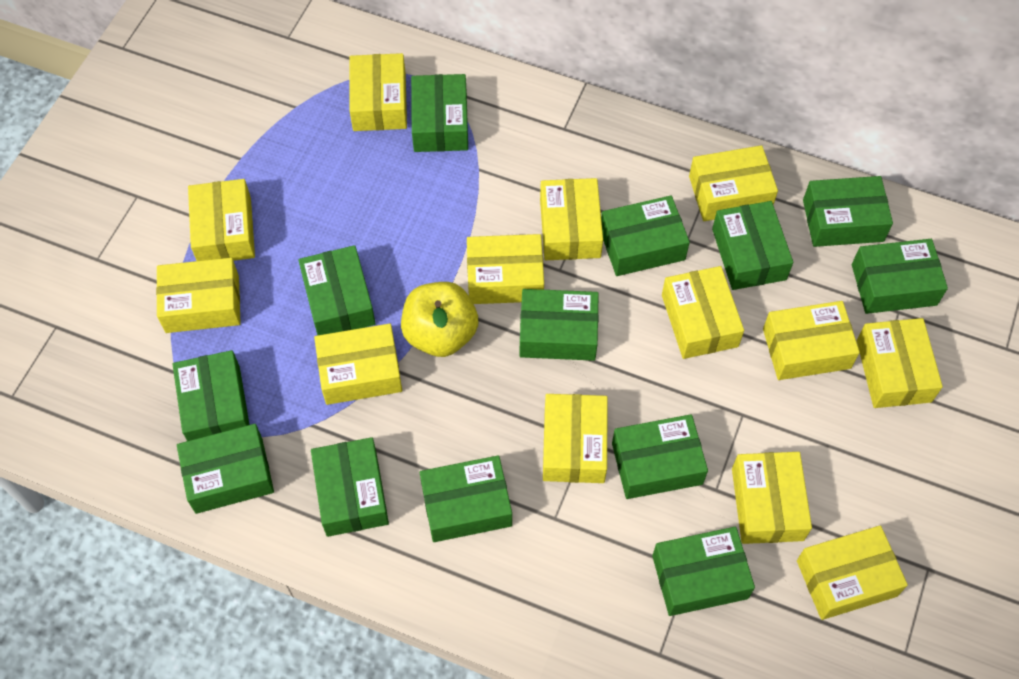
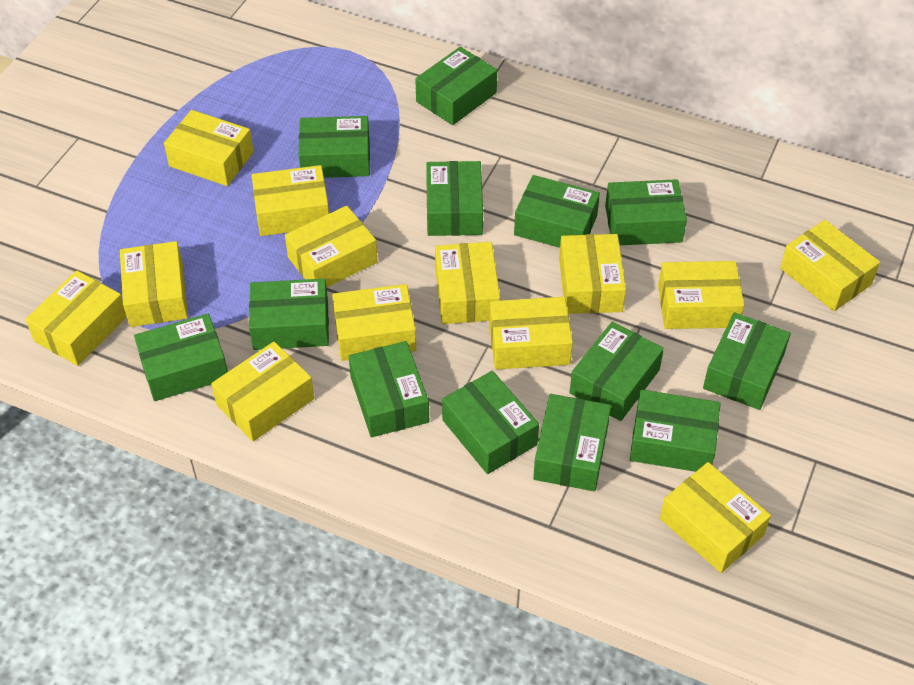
yellow apple: [401,282,478,357] = 1 -> none = 0

